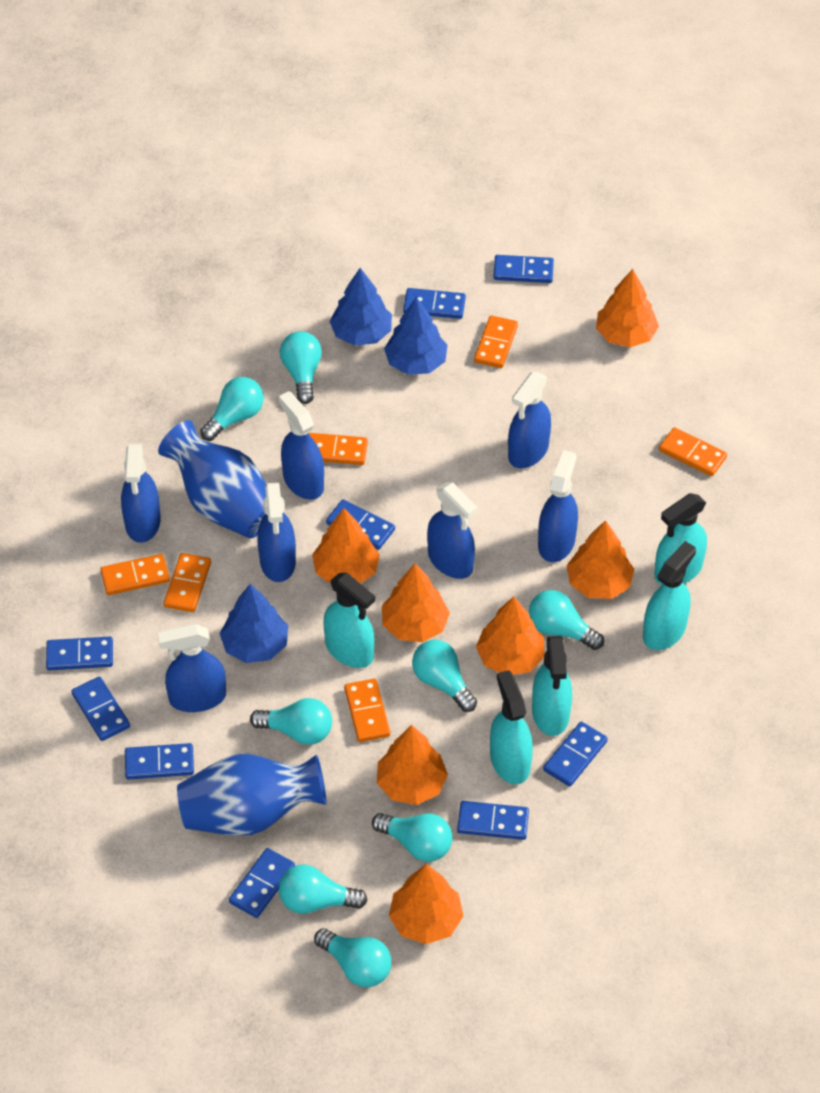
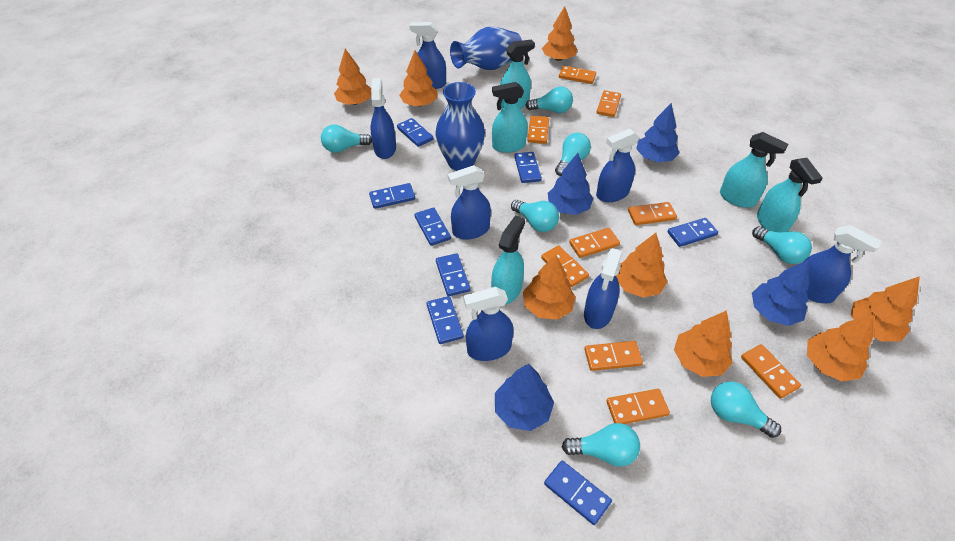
blue domino: [46,637,113,670] [71,677,130,741] [125,743,194,780] [229,848,295,918] [326,499,395,550] [403,288,466,319] [457,801,529,840] [493,255,554,283] [543,722,608,787] = 9 -> [369,183,415,209] [397,118,433,147] [414,207,451,246] [427,296,464,344] [436,253,471,296] [514,152,542,183] [544,460,612,525] [667,218,718,247] = 8
blue tree: [219,584,288,663] [329,268,392,346] [384,297,447,375] = 3 -> [495,364,554,431] [548,153,594,215] [636,103,679,163] [752,260,810,326] = 4
orange domino: [100,554,170,595] [163,553,211,612] [309,433,368,465] [344,679,390,742] [474,315,518,368] [659,427,727,476] = 6 -> [527,116,549,144] [541,245,589,287] [559,66,596,84] [569,228,620,258] [584,341,643,371] [596,90,621,117] [606,389,670,424] [628,202,677,225] [741,344,801,399] = 9
orange tree: [312,508,380,584] [377,725,448,805] [382,563,450,642] [389,864,463,944] [476,596,544,675] [566,520,634,599] [596,269,659,347] = 7 -> [334,49,371,105] [400,51,437,106] [523,254,576,320] [542,6,577,61] [616,233,667,298] [674,310,732,377] [807,315,874,382] [851,276,920,341] = 8
turquoise light bulb: [200,377,264,441] [250,698,332,745] [279,864,368,914] [280,331,322,404] [314,928,391,987] [372,813,452,862] [412,640,477,712] [529,590,604,650] = 8 -> [321,125,372,153] [511,200,559,232] [525,86,573,113] [555,133,591,176] [562,423,640,467] [711,381,781,438] [752,226,812,264] = 7

